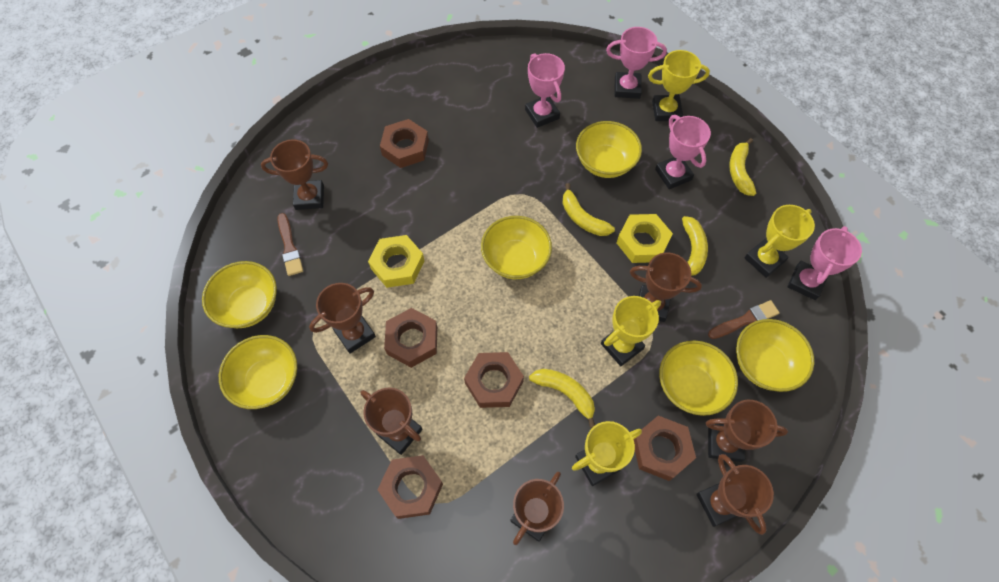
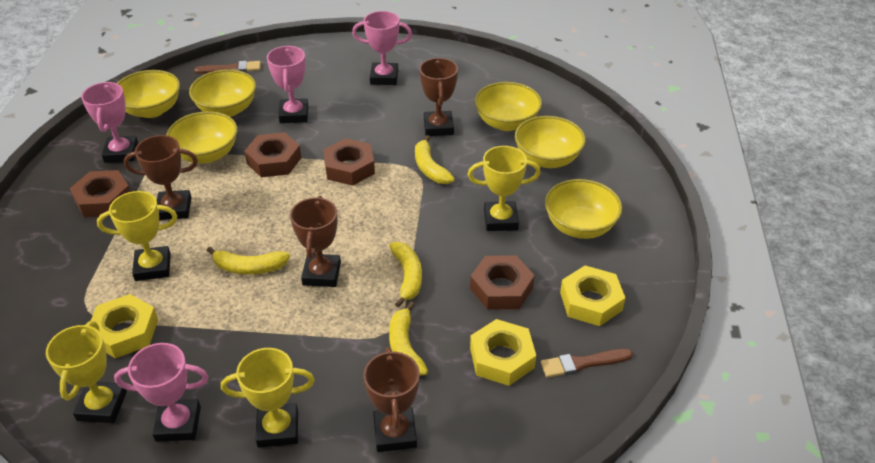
brown nut: [377,455,443,519] [380,119,429,168] [384,308,437,368] [464,352,524,408] [634,416,696,481] = 5 -> [70,170,130,218] [244,132,301,177] [323,138,375,186] [470,255,535,309] = 4
brown trophy: [261,139,328,210] [309,283,376,354] [361,388,422,455] [511,472,564,545] [630,252,702,322] [696,454,774,535] [706,400,788,462] = 7 -> [124,135,198,220] [290,196,341,287] [363,347,420,452] [419,58,458,136] = 4
yellow nut: [368,235,424,288] [617,214,673,263] = 2 -> [91,294,158,359] [470,319,536,386] [560,265,625,326] = 3

